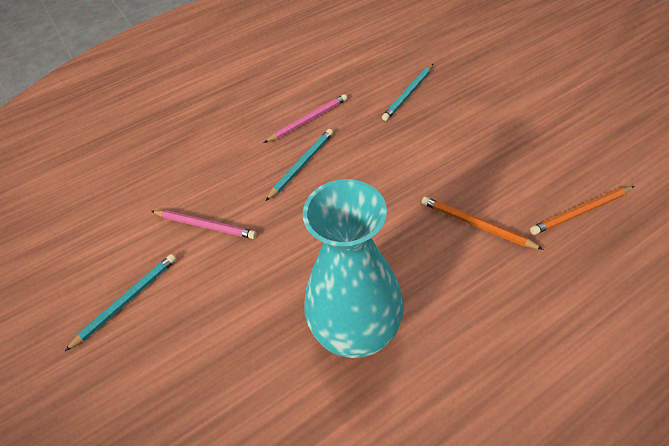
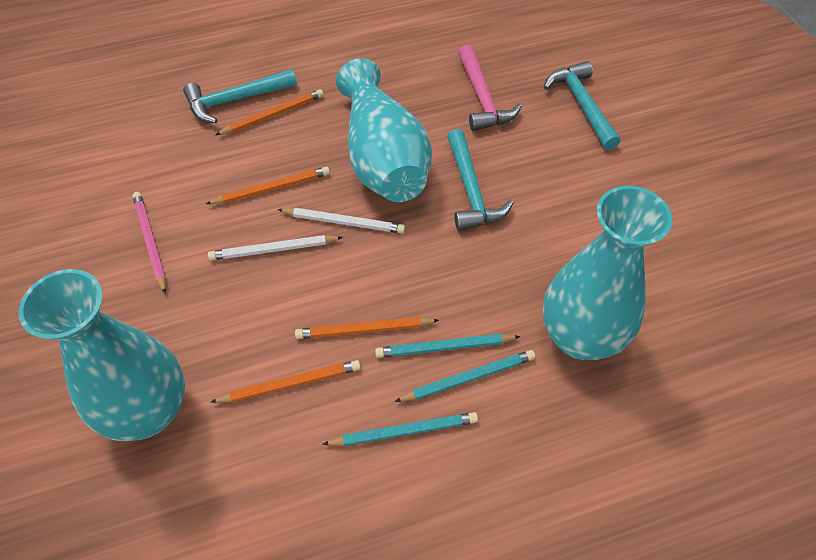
orange pencil: [421,197,544,250] [530,186,635,235] = 2 -> [206,167,330,204] [210,360,361,403] [215,89,324,135] [295,317,439,339] = 4
pink hammer: none = 0 -> [458,45,522,131] = 1
pink pencil: [151,210,257,239] [264,94,347,143] = 2 -> [132,192,166,294] = 1
turquoise hammer: none = 0 -> [183,69,297,123] [447,129,514,231] [544,61,620,150] = 3
turquoise vase: [303,179,404,358] = 1 -> [19,269,185,441] [336,58,432,202] [543,186,672,360] = 3
white pencil: none = 0 -> [208,235,343,260] [278,208,405,233] = 2

